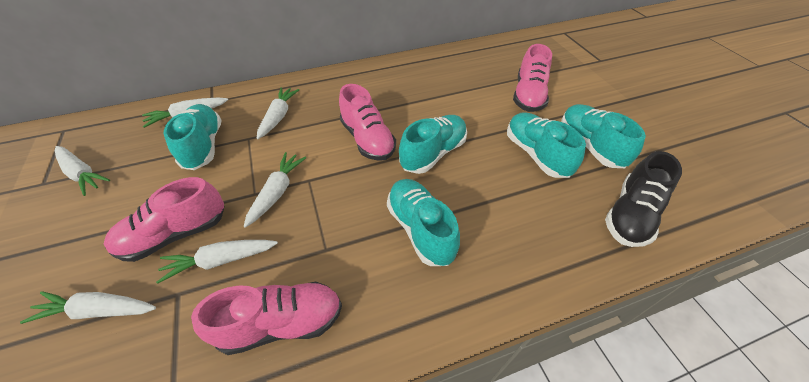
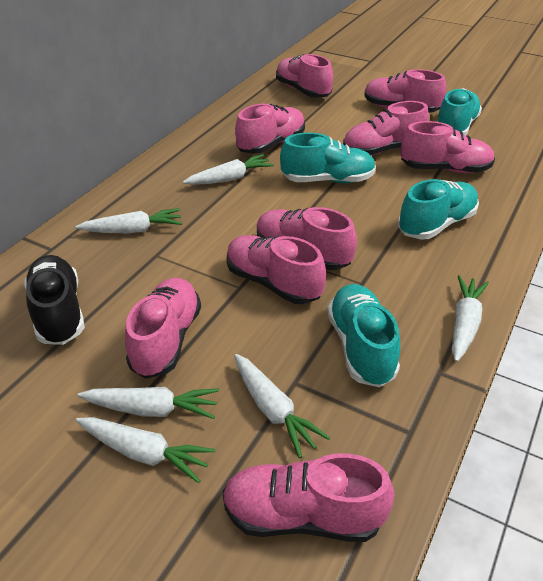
pink shoe: [104,177,225,262] [191,282,342,355] [339,84,396,161] [513,44,552,112] = 4 -> [125,278,201,379] [222,453,394,542] [226,235,326,304] [235,104,305,154] [257,207,357,270] [276,54,333,98] [343,101,429,155] [364,69,446,113] [400,121,495,173] = 9
turquoise shoe: [164,104,222,170] [387,179,460,266] [399,115,467,174] [507,112,586,178] [561,104,646,168] = 5 -> [280,133,376,183] [327,284,400,387] [398,179,479,240] [437,88,482,136] = 4

